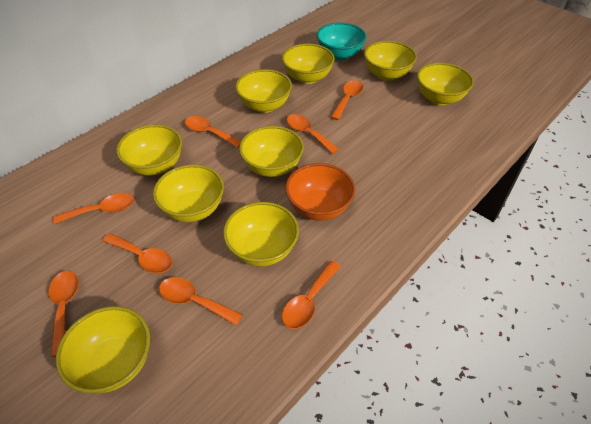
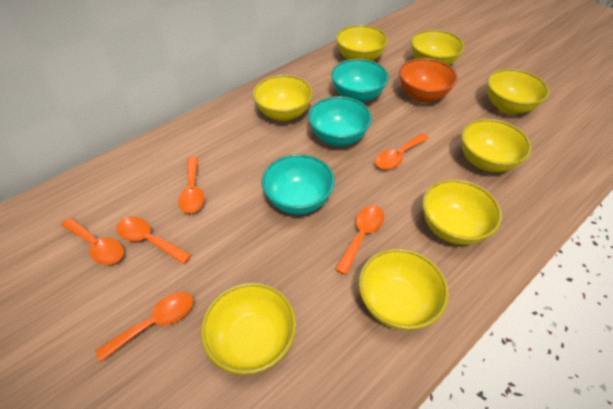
orange spoon: [49,271,79,357] [53,193,134,224] [103,233,172,273] [159,277,243,326] [185,116,241,148] [282,261,341,329] [286,114,339,154] [331,80,363,120] = 8 -> [61,217,124,265] [95,292,193,362] [117,216,192,264] [178,156,204,213] [335,205,384,275] [375,133,429,169] = 6
turquoise bowl: [317,22,367,60] = 1 -> [261,154,335,214] [308,96,372,146] [331,59,389,102] = 3
yellow bowl: [56,306,150,393] [116,125,182,175] [153,164,224,222] [223,202,299,266] [235,69,292,113] [239,126,304,177] [282,44,335,84] [364,41,417,81] [417,63,474,105] = 9 -> [201,282,296,374] [253,75,313,121] [336,25,388,61] [358,248,449,330] [411,29,465,65] [422,179,502,245] [461,118,531,172] [487,68,549,114] = 8

